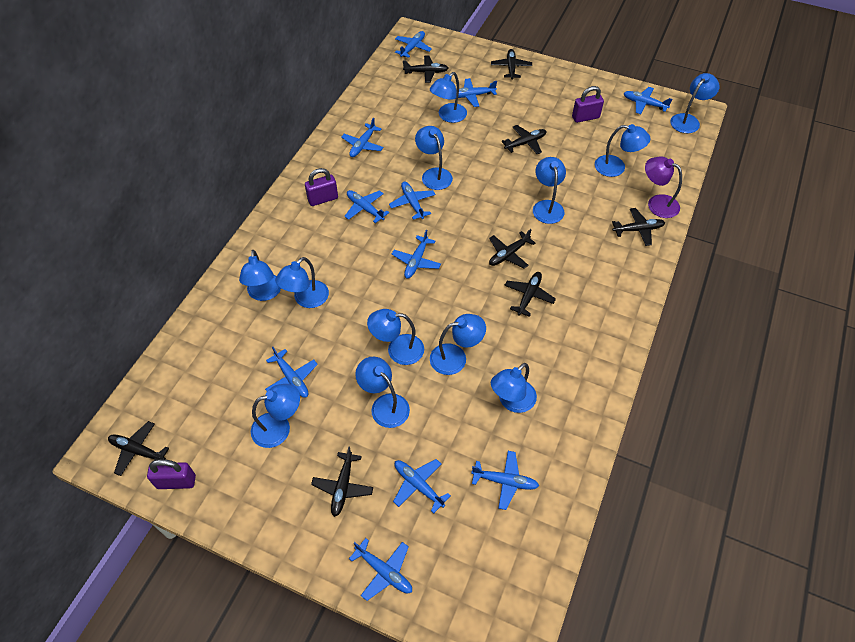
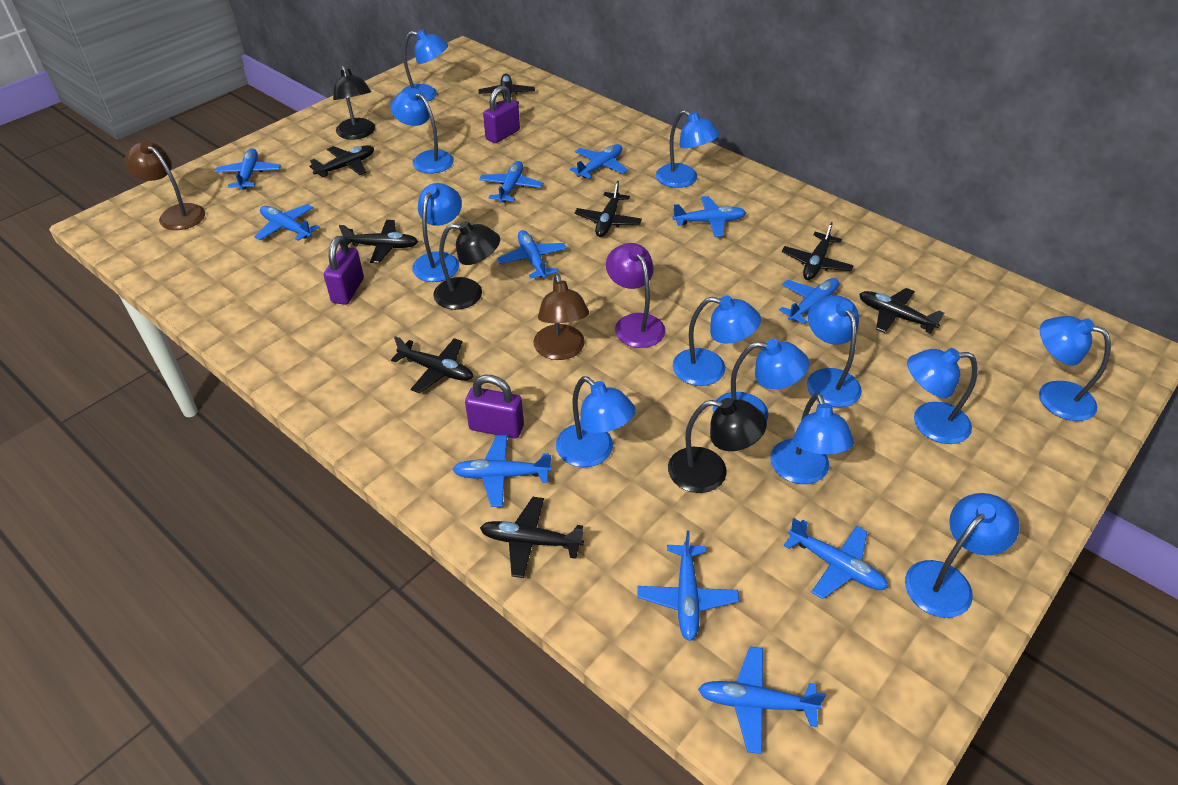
black lamp: none = 0 -> [333,65,375,140] [433,221,500,310] [668,398,767,493] = 3
brown lamp: none = 0 -> [124,141,205,230] [533,273,589,360] = 2

